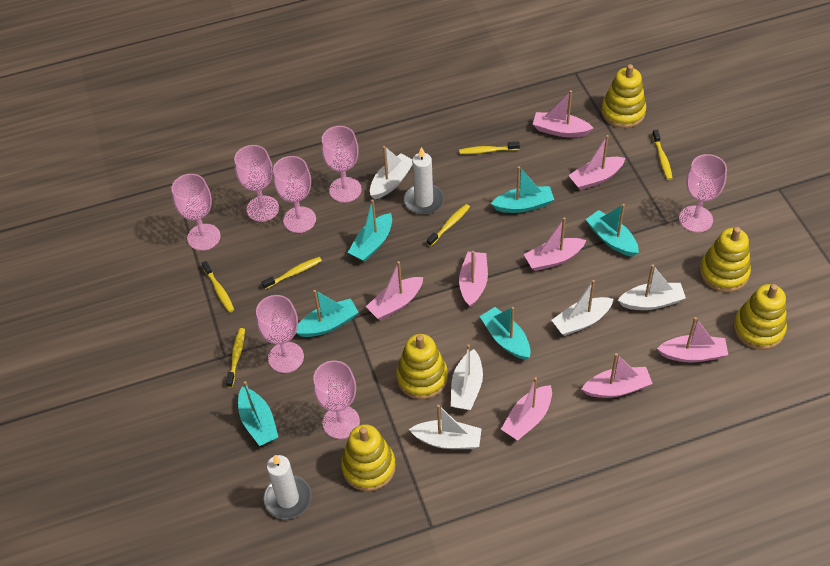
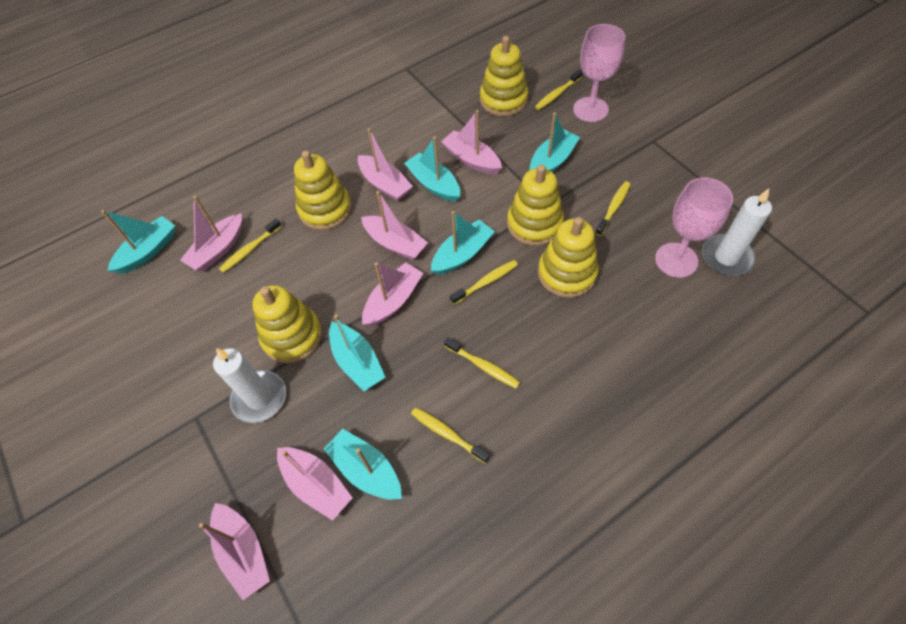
pink boat: [366,261,423,320] [459,251,488,307] [501,377,552,441] [524,217,586,271] [533,90,593,137] [568,135,625,190] [582,353,653,398] [657,317,728,362] = 8 -> [180,196,242,271] [199,503,270,600] [277,447,352,521] [358,128,413,201] [361,191,428,260] [362,262,423,327] [441,110,502,174] = 7
pink goblet: [171,174,221,251] [234,145,279,222] [256,295,304,373] [273,156,316,233] [313,361,360,439] [321,126,362,203] [679,154,727,233] = 7 -> [573,24,625,122] [655,178,733,278] = 2
white boat: [370,146,412,199] [409,405,482,449] [451,344,483,410] [552,280,613,336] [618,265,686,310] = 5 -> none = 0

